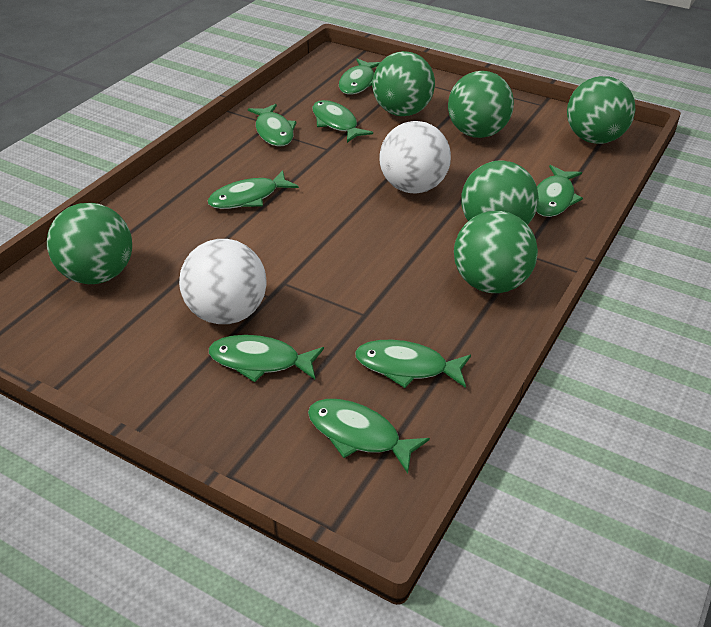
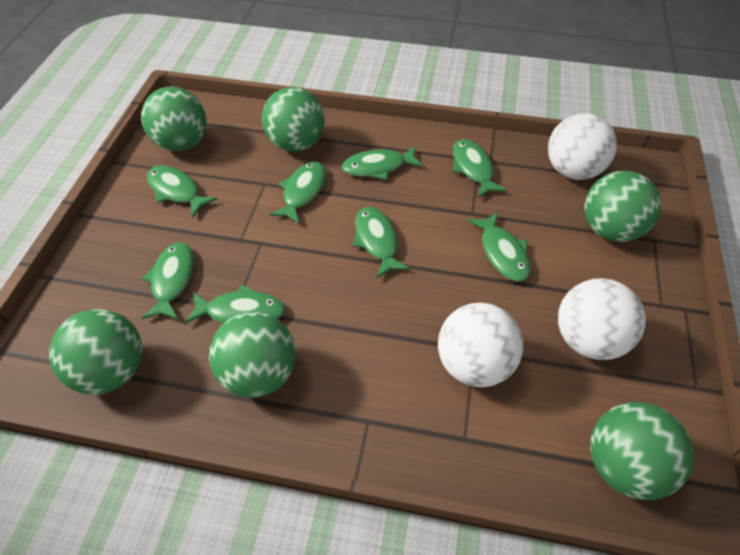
white ball: [179,239,267,324] [379,121,451,194] = 2 -> [438,303,523,387] [548,113,617,180] [558,278,646,360] = 3

